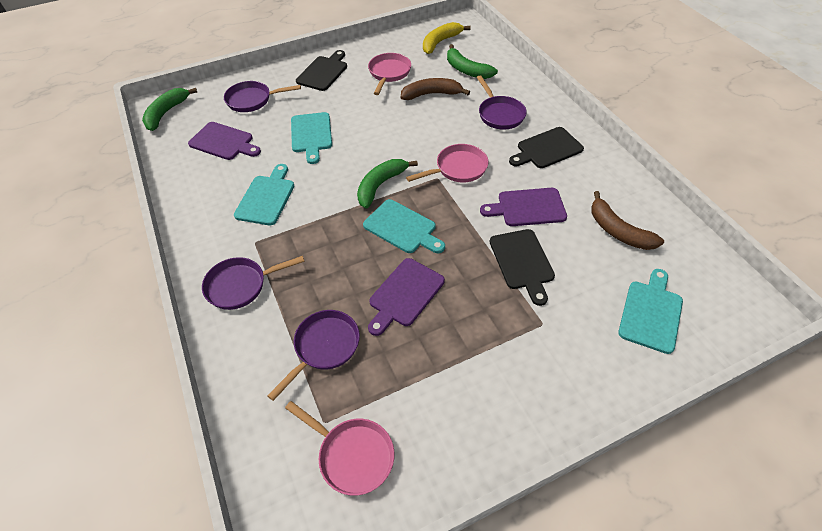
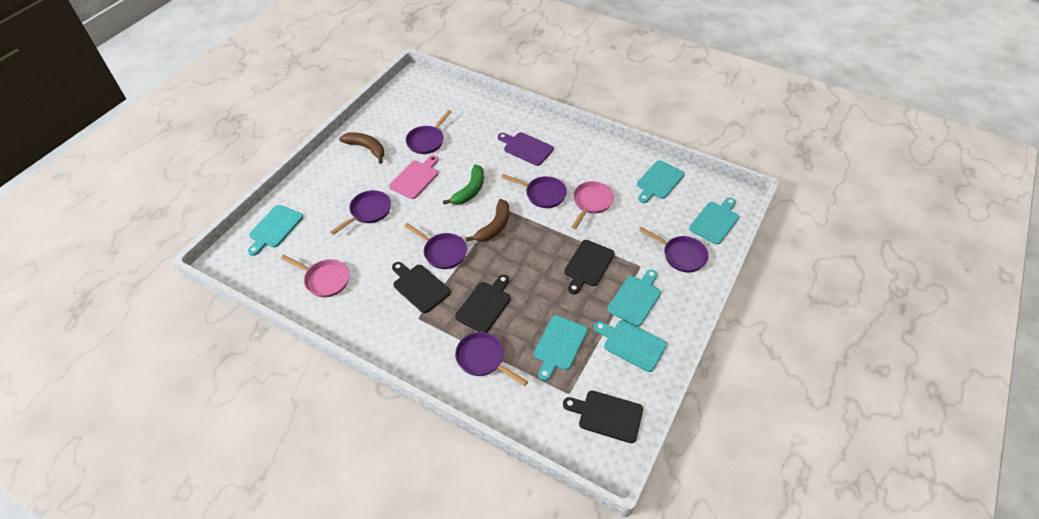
black cutting board: [296,50,347,91] [490,229,555,306] [509,127,584,168] = 3 -> [392,262,451,313] [455,275,511,333] [563,391,643,443] [564,240,615,294] = 4
green banana: [142,88,197,131] [357,159,418,209] [447,44,498,79] = 3 -> [443,164,484,204] = 1
pink cutting board: none = 0 -> [389,155,438,199] = 1
pink pan: [285,401,394,496] [368,53,411,95] [406,144,489,183] = 3 -> [281,255,349,297] [572,181,614,229] = 2
purple cutting board: [188,122,261,160] [368,258,445,336] [480,188,567,226] = 3 -> [498,132,554,166] = 1
purple pan: [202,256,305,310] [224,81,301,112] [267,310,360,401] [477,75,527,130] = 4 -> [330,190,391,235] [404,223,467,269] [406,110,452,154] [455,332,528,386] [501,174,567,208] [639,227,709,272] = 6
turquoise cutting board: [234,164,294,225] [291,112,332,164] [363,199,445,253] [618,269,683,354] = 4 -> [248,205,303,256] [534,315,587,381] [594,320,667,372] [607,269,661,327] [637,160,685,203] [689,197,739,244] = 6
yellow banana: [423,22,471,54] = 1 -> none = 0

